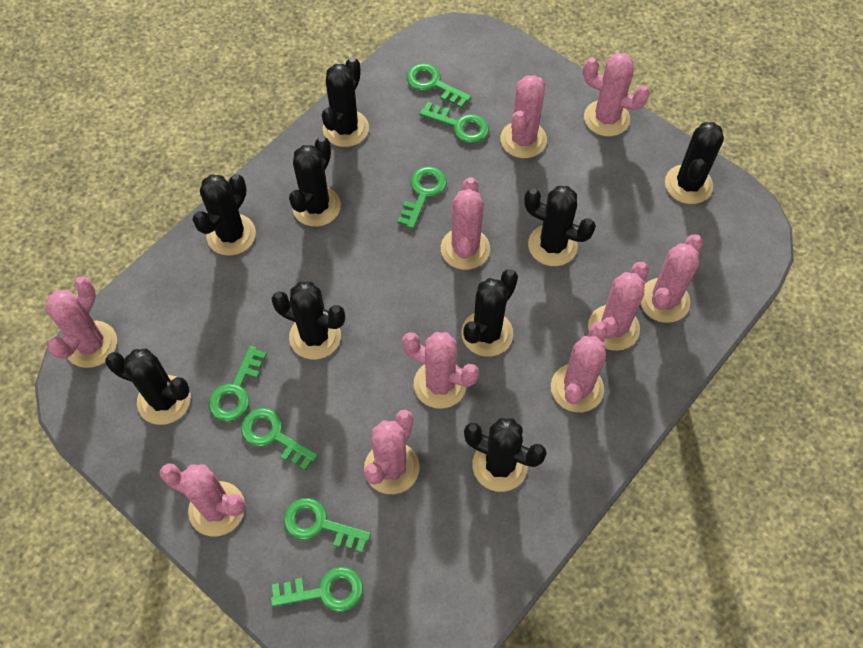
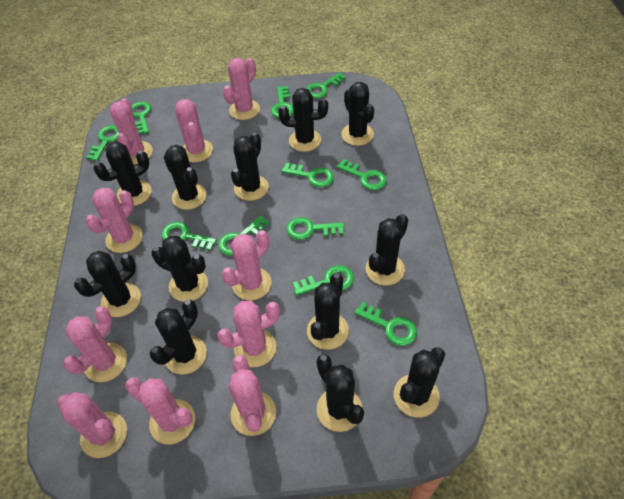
black cactus: [105,348,191,425] [192,174,256,256] [271,282,345,360] [289,136,341,227] [322,57,369,147] [461,269,518,357] [464,418,547,492] [524,186,596,266] [665,122,724,204] = 9 -> [74,251,141,317] [93,142,152,206] [149,300,207,375] [151,236,208,302] [163,145,207,210] [231,133,269,201] [278,88,328,152] [307,273,349,350] [316,354,364,432] [341,82,374,146] [366,214,408,285] [394,347,445,418] = 12
green key: [209,346,267,422] [241,408,318,471] [271,567,363,612] [284,498,371,553] [397,166,447,229] [407,63,471,108] [419,102,489,143] = 7 -> [86,125,119,161] [131,101,152,134] [161,222,217,251] [218,215,269,256] [271,86,293,118] [281,163,334,187] [286,217,344,240] [293,265,354,296] [306,72,346,98] [337,159,387,190] [355,302,417,346] = 11

